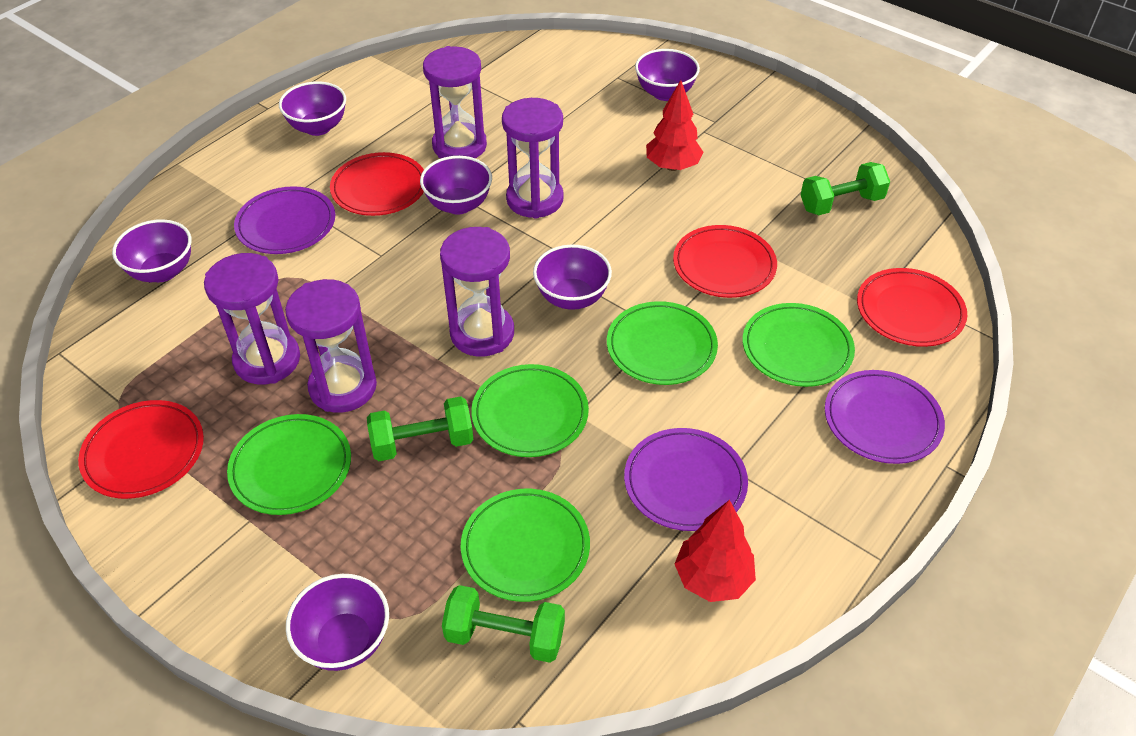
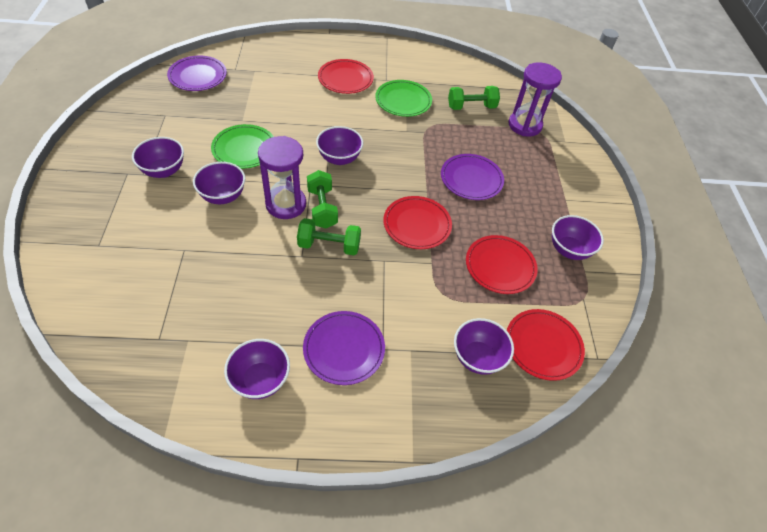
green plate: [227,414,351,515] [461,489,590,602] [471,364,589,457] [607,301,718,385] [743,303,855,387] = 5 -> [211,124,274,169] [375,80,432,117] = 2
purple hourglass: [204,253,300,385] [285,279,377,413] [423,46,487,158] [440,227,514,357] [502,98,564,219] = 5 -> [258,136,306,219] [509,63,562,136] = 2
red tree: [646,80,703,171] [675,500,756,602] = 2 -> none = 0

